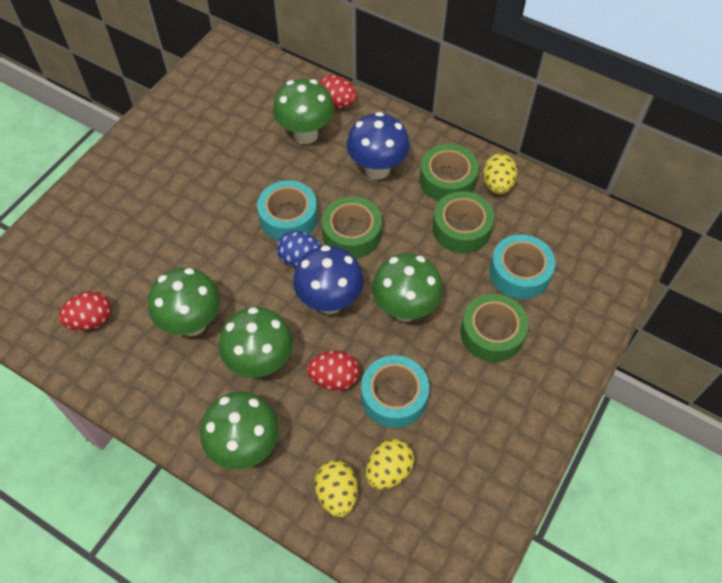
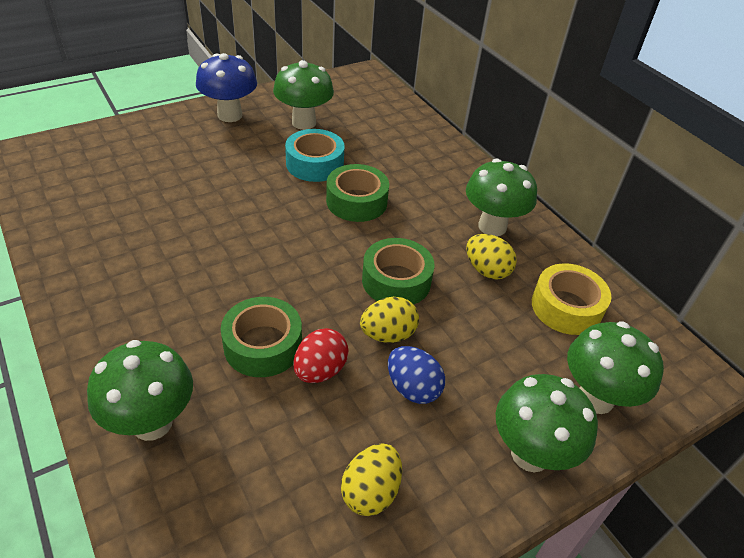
blue mushroom: [293,245,364,314] [346,112,410,179] = 2 -> [196,53,257,122] = 1
green tape: [322,196,382,259] [419,144,479,201] [432,191,494,253] [460,294,529,362] = 4 -> [221,297,302,377] [326,164,389,222] [362,238,435,304] = 3
red egg: [59,291,112,331] [306,351,360,391] [319,75,357,109] = 3 -> [293,328,349,383] = 1
turquoise tape: [257,180,318,240] [361,355,429,428] [489,234,556,299] = 3 -> [285,129,345,182] = 1
yellow tape: none = 0 -> [532,263,612,335] = 1

